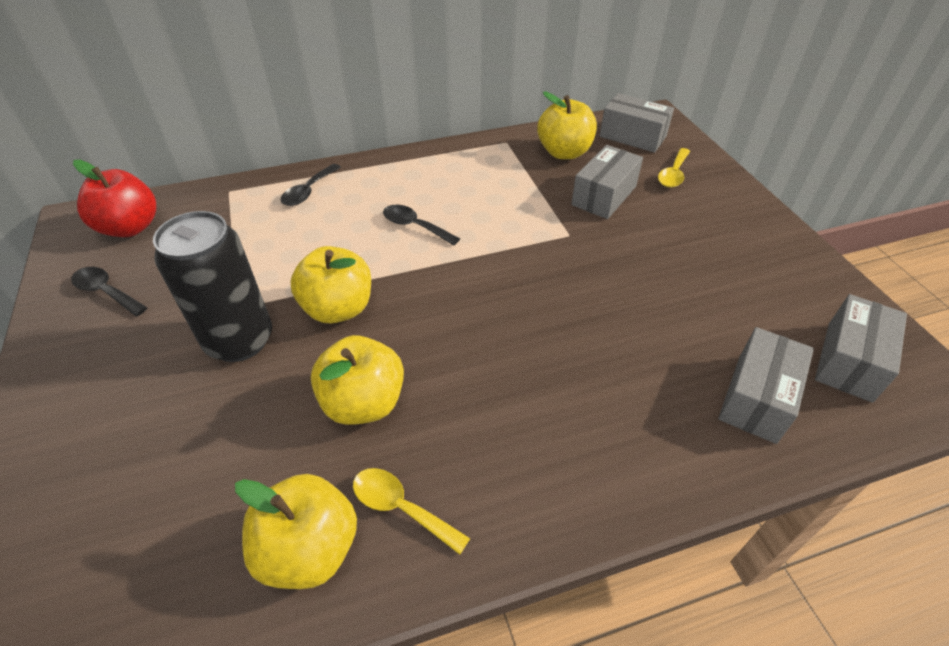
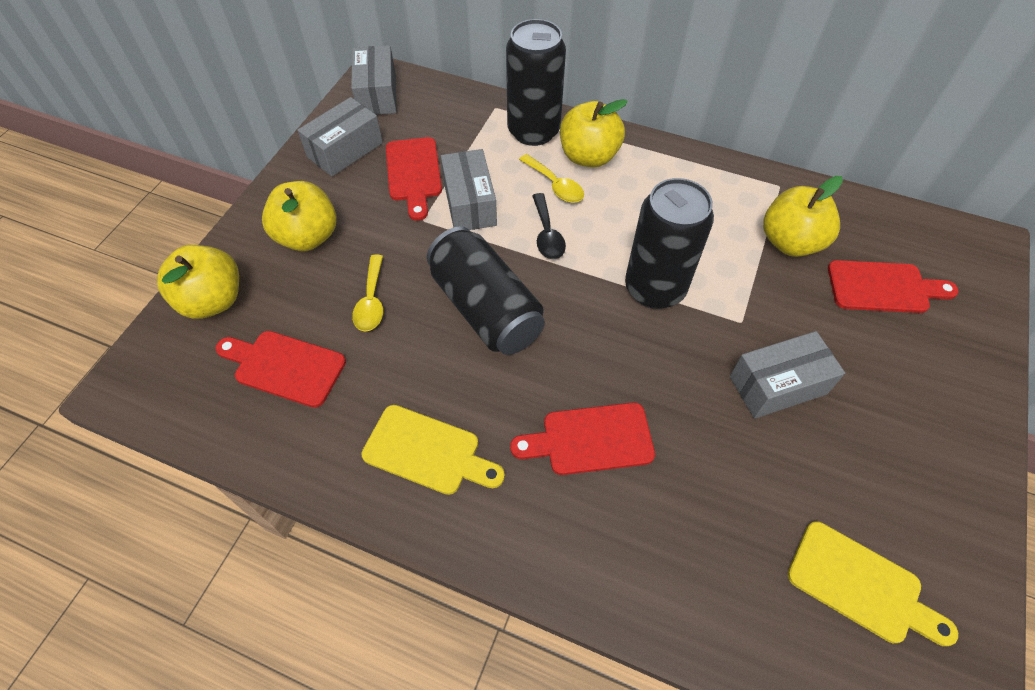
black can: [153,211,272,362] = 1 -> [427,226,545,355] [506,19,566,146] [625,178,714,309] = 3
black spoon: [71,267,148,316] [281,164,341,206] [383,205,460,246] = 3 -> [532,193,566,259] = 1
red apple: [73,160,156,237] = 1 -> none = 0
red cutting board: none = 0 -> [215,331,346,408] [386,137,442,221] [510,403,655,475] [828,260,959,313] = 4
yellow cutting board: none = 0 -> [361,405,505,495] [787,521,958,646] = 2

